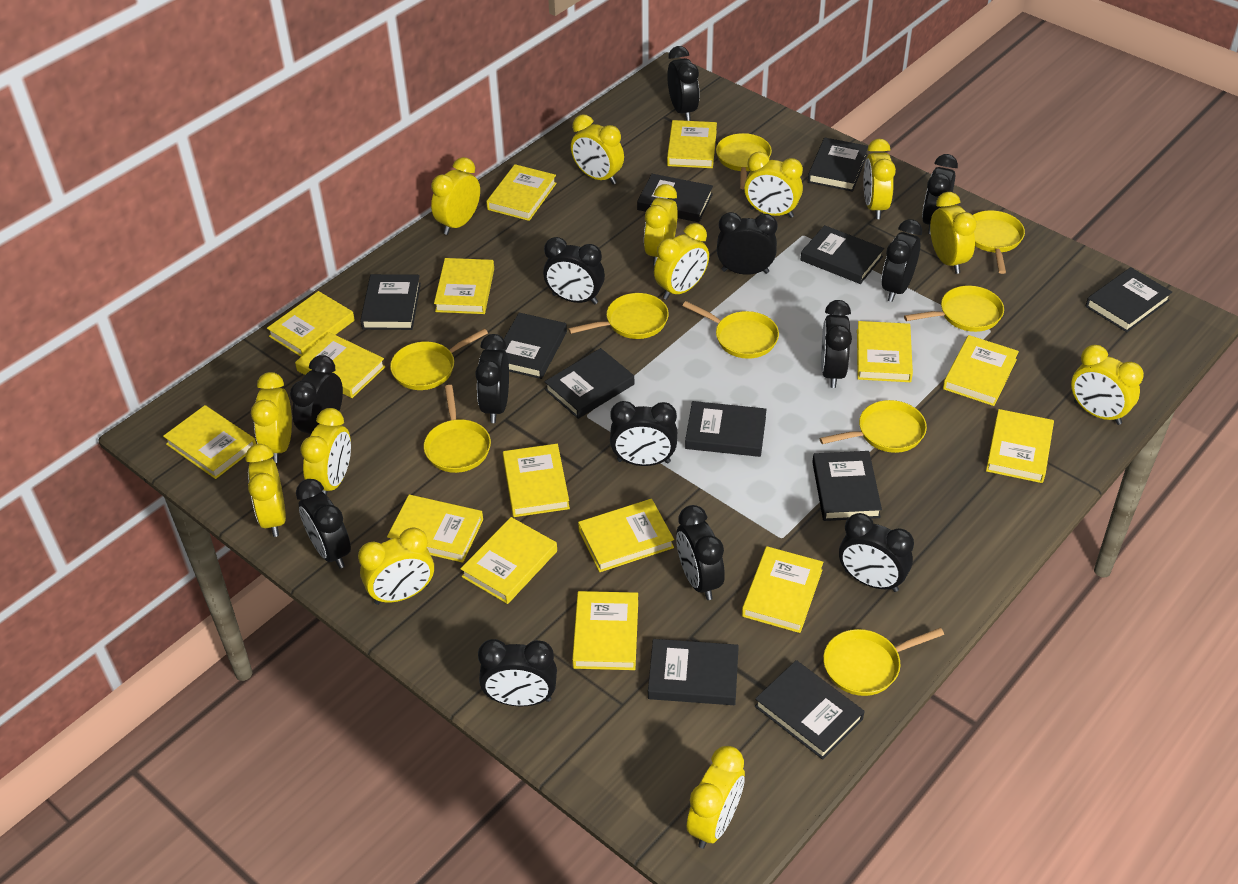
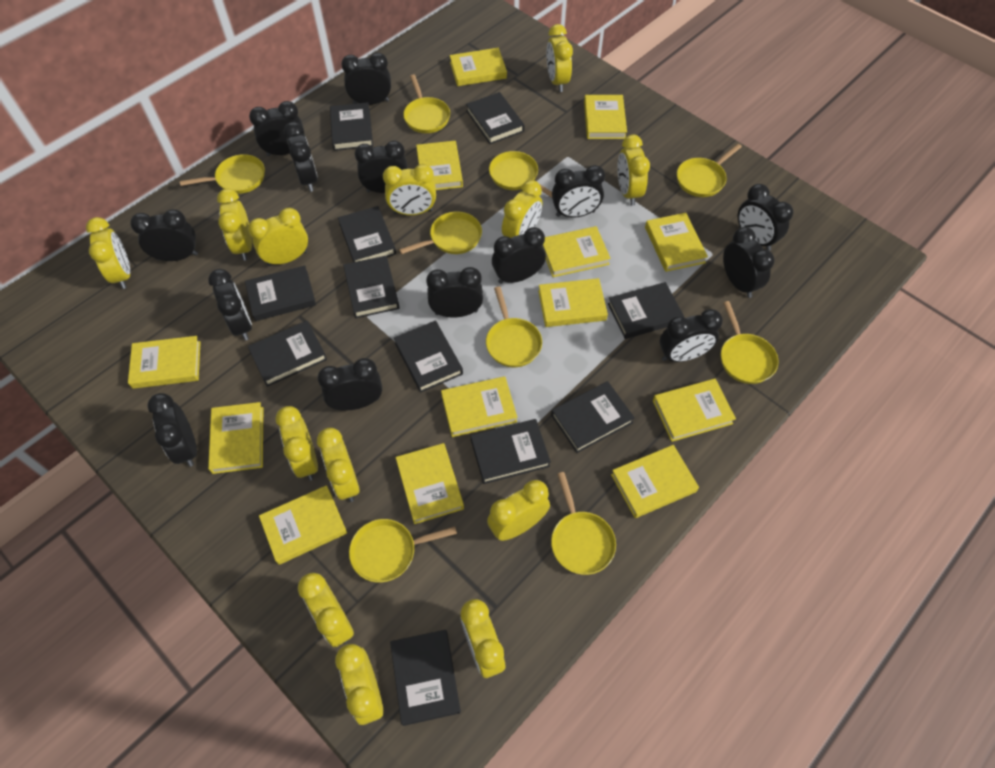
black clock: [290,355,343,435] [296,479,351,569] [475,334,509,423] [478,639,557,706] [543,237,605,304] [610,401,677,466] [667,46,699,121] [676,505,725,600] [717,212,777,275] [821,300,852,388] [839,513,914,592] [882,219,922,302] [922,154,958,234] = 13 -> [130,209,198,261] [147,393,197,467] [208,269,252,341] [249,101,305,156] [284,122,318,192] [318,358,382,410] [341,53,391,105] [355,140,408,193] [426,267,483,317] [492,227,546,284] [552,165,605,218] [660,309,723,362] [723,227,775,298] [738,184,793,251] = 14
yellow book: [163,405,256,479] [267,291,355,357] [295,332,386,398] [387,495,483,563] [434,258,494,314] [460,517,557,604] [486,164,557,221] [503,444,570,517] [572,591,638,670] [578,499,674,572] [667,120,717,168] [742,546,823,633] [857,321,913,382] [943,335,1019,406] [986,409,1054,483] = 15 -> [128,336,201,389] [208,402,263,474] [259,485,347,565] [395,443,464,524] [416,141,463,190] [441,376,517,437] [450,48,507,86] [538,278,608,327] [542,226,611,277] [584,95,627,139] [611,445,699,518] [645,213,708,272] [653,379,736,442] = 13

